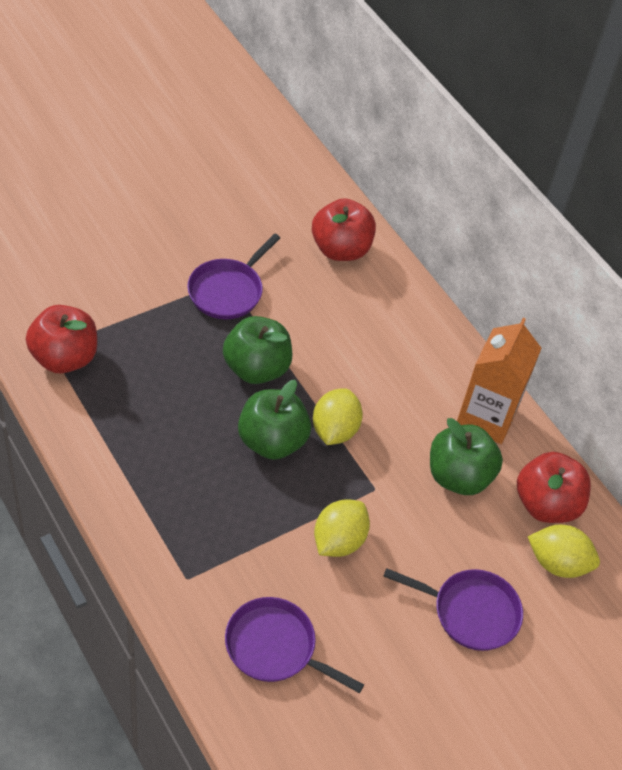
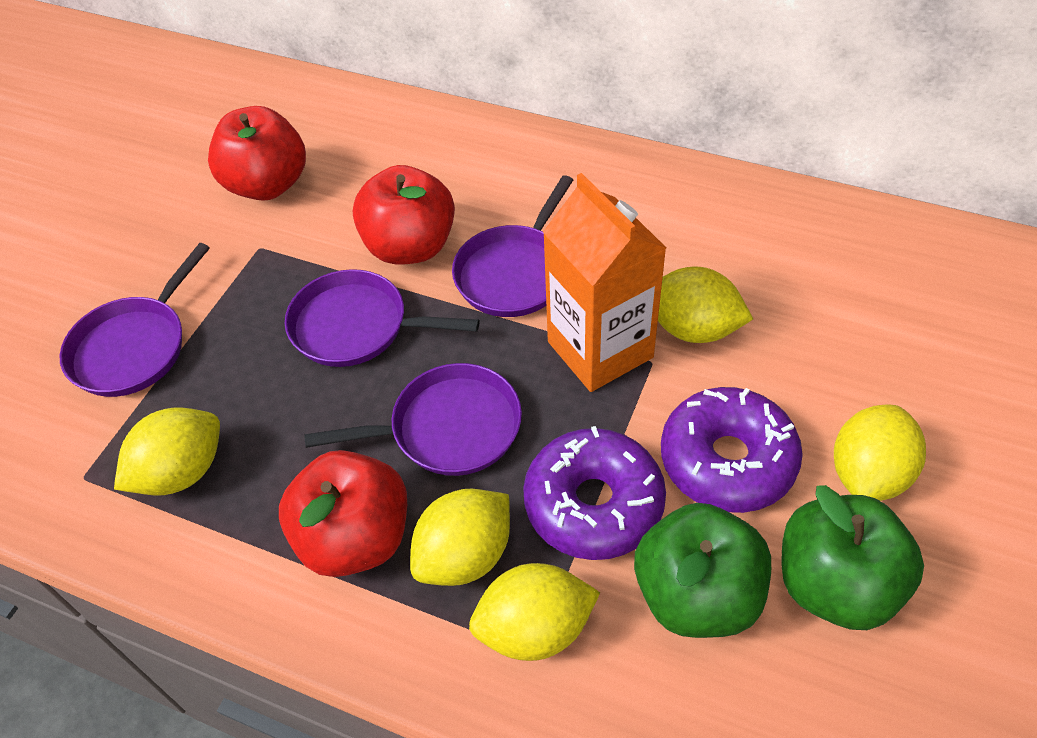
green apple: [223,316,292,384] [238,380,311,460] [430,418,503,495] = 3 -> [634,503,771,638] [781,485,924,630] = 2
purple donut: none = 0 -> [523,426,666,560] [661,387,803,513] = 2
purple pan: [187,233,280,319] [225,597,364,693] [383,568,523,651] = 3 -> [59,243,210,397] [285,269,480,367] [304,363,522,476] [452,175,573,317] = 4
yellow lemon: [313,388,363,445] [314,499,370,557] [528,525,600,578] = 3 -> [114,408,220,496] [410,489,510,586] [469,563,600,661] [658,267,753,343] [834,405,926,501] = 5

